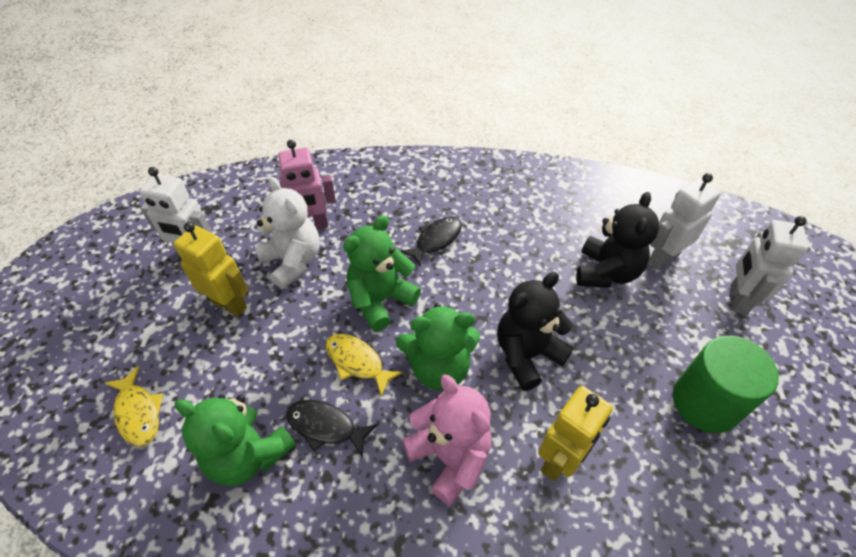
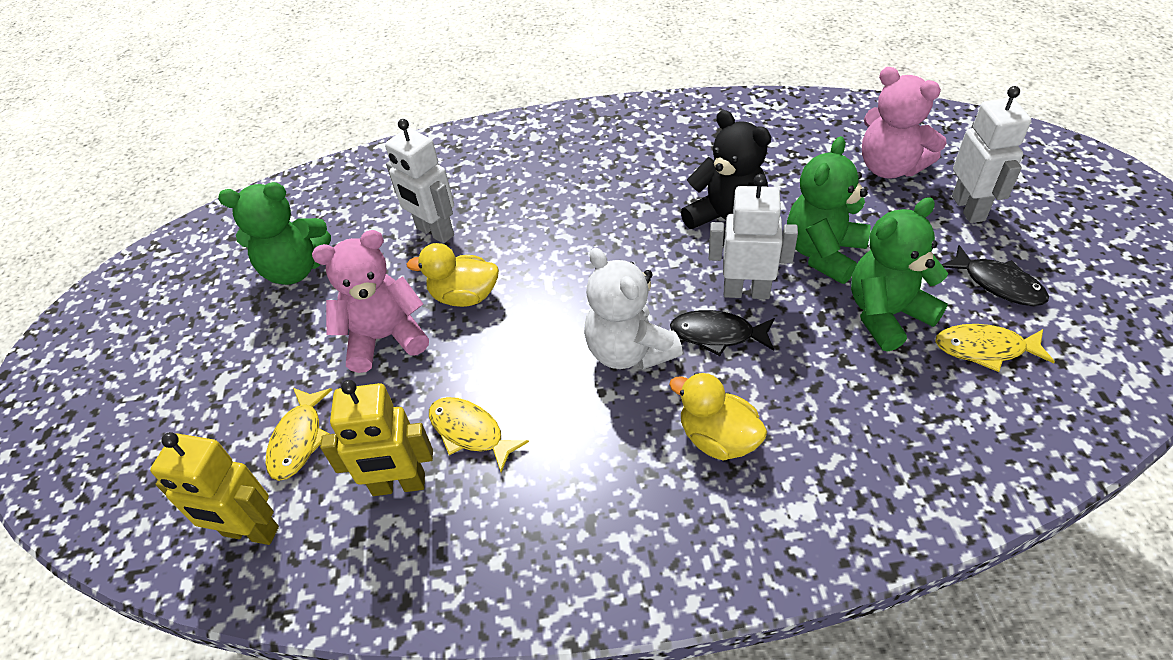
black teddy bear: [497,272,574,391] [576,192,659,288] = 2 -> [681,110,771,247] = 1
green cylinder: [673,336,779,433] = 1 -> none = 0
pink robot: [270,140,336,229] = 1 -> none = 0
pink teddy bear: [402,374,491,505] = 1 -> [312,230,429,373] [862,67,947,179] = 2
yellow duck: none = 0 -> [406,243,499,307] [669,372,767,461] = 2
yellow fish: [105,366,163,446] [326,334,403,397] = 2 -> [265,388,332,481] [429,397,529,473] [935,324,1055,372] = 3

